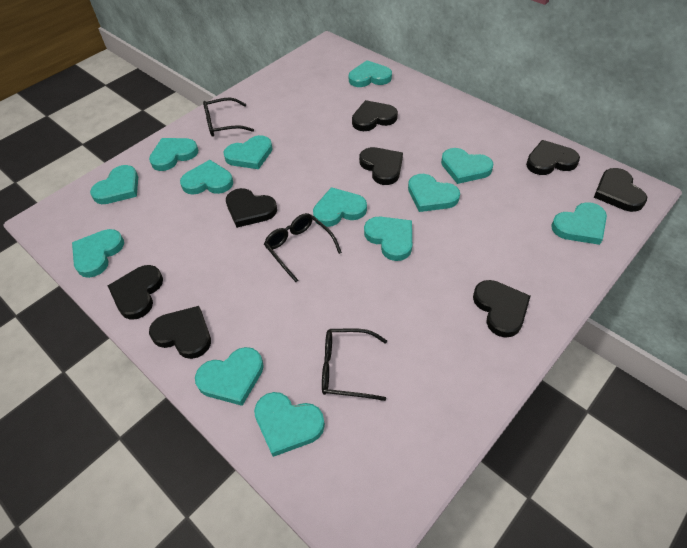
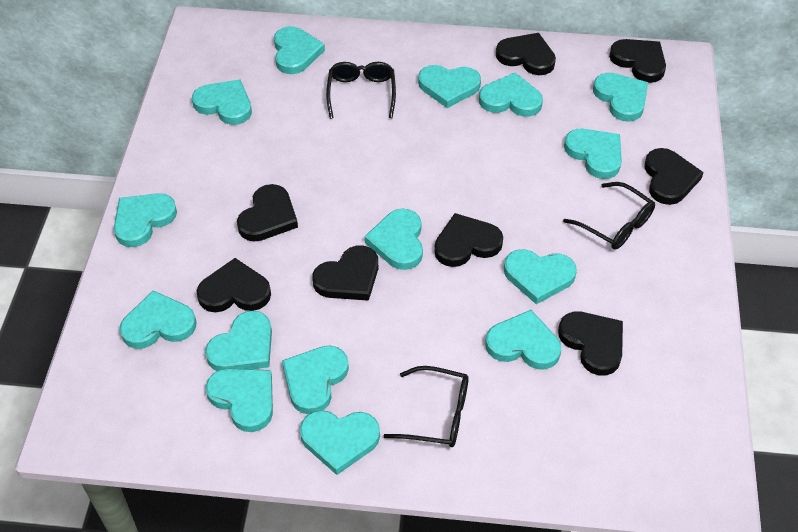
turquoise heart: [72,229,124,278] [90,165,138,204] [149,138,198,171] [180,160,233,195] [195,347,264,406] [223,135,273,169] [254,392,325,457] [313,187,367,227] [349,60,392,87] [364,217,412,261] [408,174,460,212] [441,148,494,184] [551,202,607,245] = 13 -> [114,193,177,247] [120,290,196,349] [192,79,252,125] [205,311,272,371] [206,368,273,432] [274,26,325,74] [282,346,349,414] [300,410,380,475] [364,209,423,270] [418,65,481,108] [479,73,543,117] [485,310,561,369] [504,249,577,304] [564,129,622,179] [593,73,648,122] = 15

